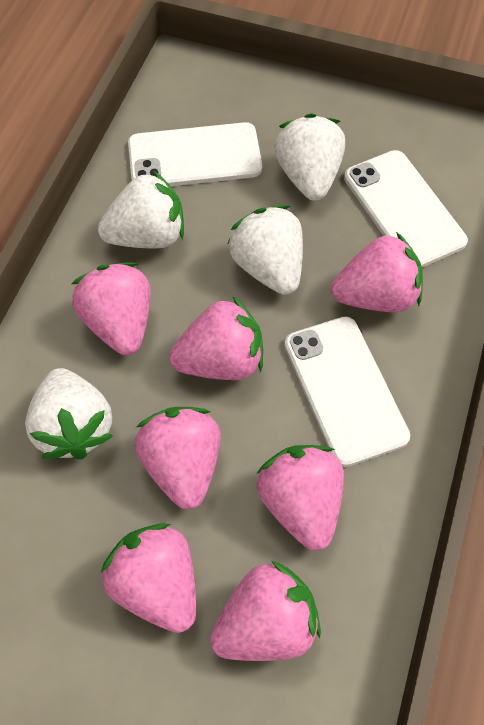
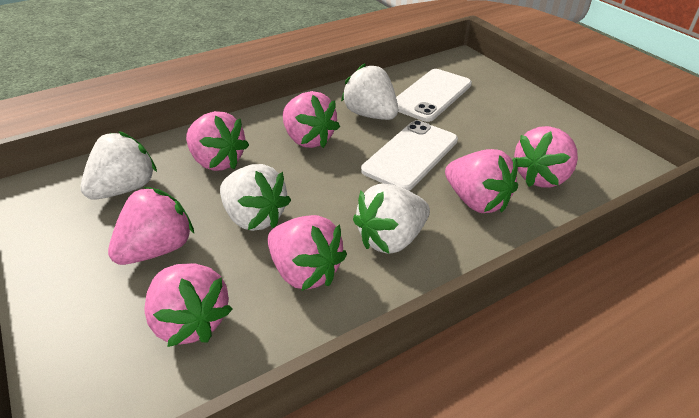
white phone: [128,122,262,186] [284,316,410,467] [344,150,468,267] = 3 -> [361,120,458,191] [396,69,472,122] = 2

